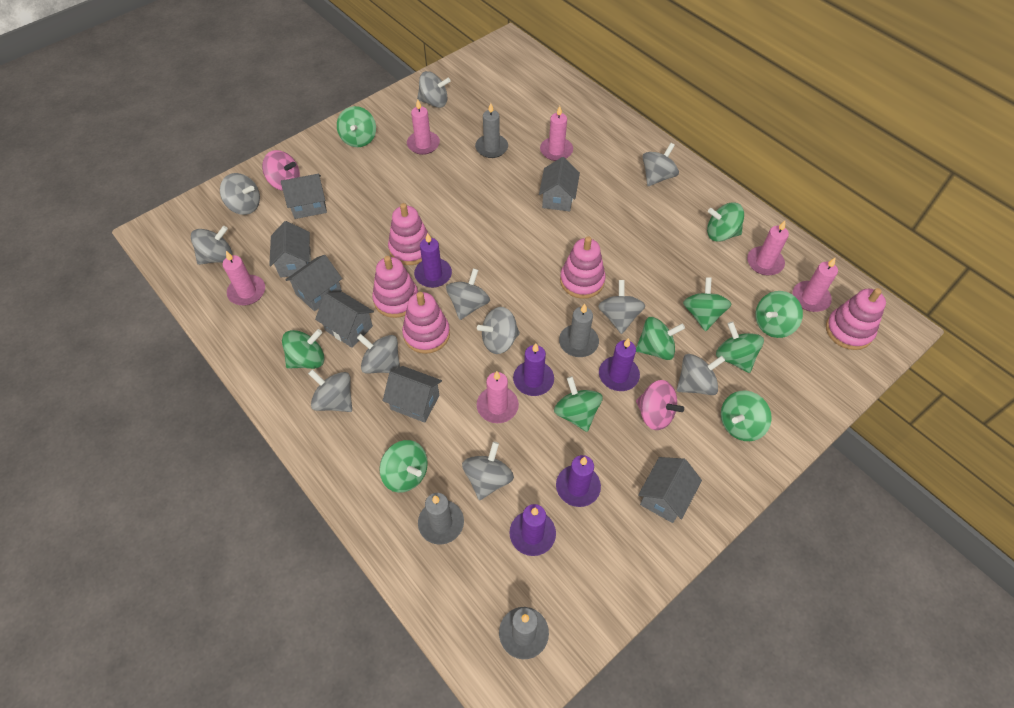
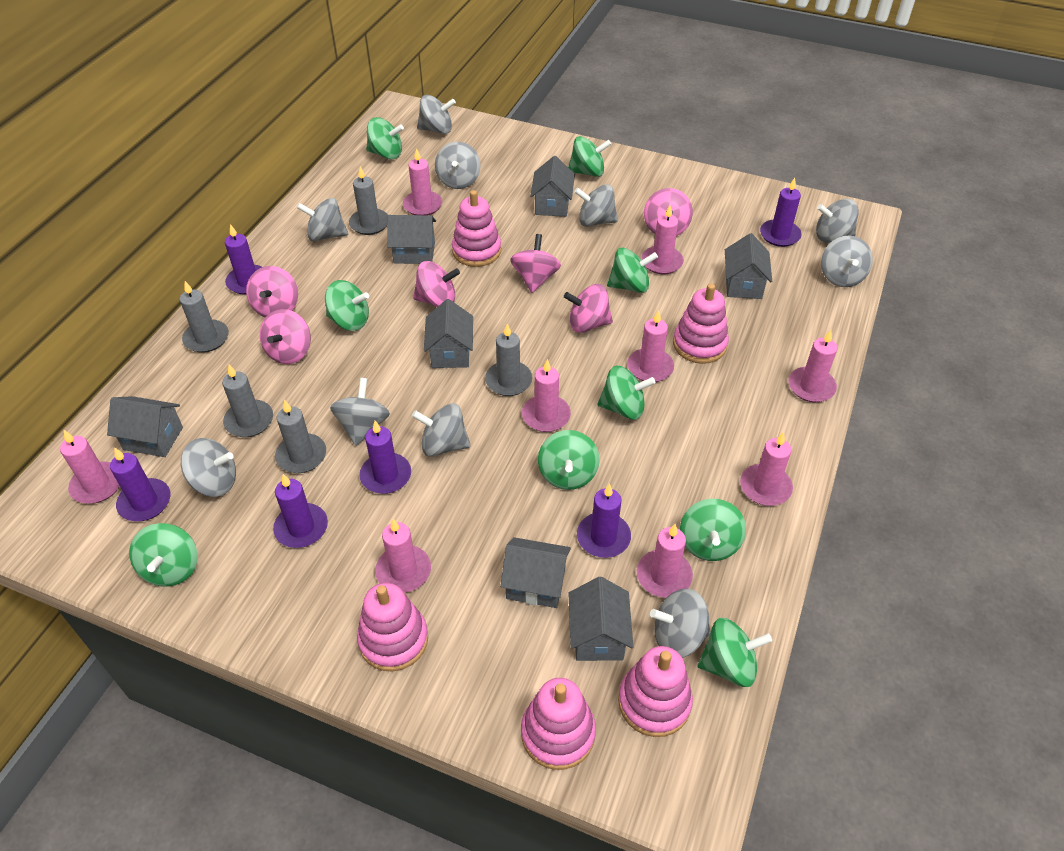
green spinning top: [282,329,325,369] [337,106,376,147] [379,440,428,493] [554,376,603,432] [636,317,685,360] [683,277,731,331] [707,203,744,242] [716,321,764,373] [721,391,772,441] [755,291,803,338] = 10 -> [129,523,198,587] [325,280,369,331] [366,117,404,160] [538,430,600,490] [568,136,611,177] [597,366,655,420] [607,247,658,293] [680,499,746,561] [697,618,772,687] = 9
grey candle: [418,493,464,545] [475,103,508,158] [499,607,549,659] [559,304,599,357] = 4 -> [180,281,229,353] [222,365,273,437] [275,400,326,473] [349,167,388,235] [485,324,532,396] = 5
grey spinning top: [191,226,233,265] [220,173,260,215] [308,369,352,412] [357,334,400,374] [417,71,451,108] [446,268,490,320] [462,442,514,500] [477,307,520,354] [598,280,645,334] [643,143,679,186] [677,354,725,395] = 11 -> [181,438,236,497] [297,198,348,242] [330,378,390,446] [412,403,471,457] [417,95,456,134] [435,142,481,189] [574,184,618,227] [650,589,711,658] [816,199,859,243] [821,236,873,287] = 10
pink candle: [223,251,265,305] [407,100,440,155] [477,371,519,423] [540,106,573,161] [747,221,789,276] [792,257,838,312] = 6 -> [60,430,120,504] [375,519,431,593] [403,148,442,215] [522,359,571,432] [627,310,674,382] [637,524,693,598] [641,205,684,274] [740,432,793,506] [788,330,837,402] = 9
pink spinning top: [262,150,300,191] [636,380,684,430] = 2 -> [246,266,298,318] [260,309,311,364] [413,261,460,307] [510,234,561,293] [564,284,613,333] [644,188,693,236] = 6
purple candle: [414,233,452,288] [509,504,556,556] [513,343,554,396] [556,455,601,507] [599,338,640,391] = 5 -> [110,448,171,521] [225,224,262,295] [273,474,328,548] [360,421,411,494] [577,484,631,558] [760,178,802,247] = 6

